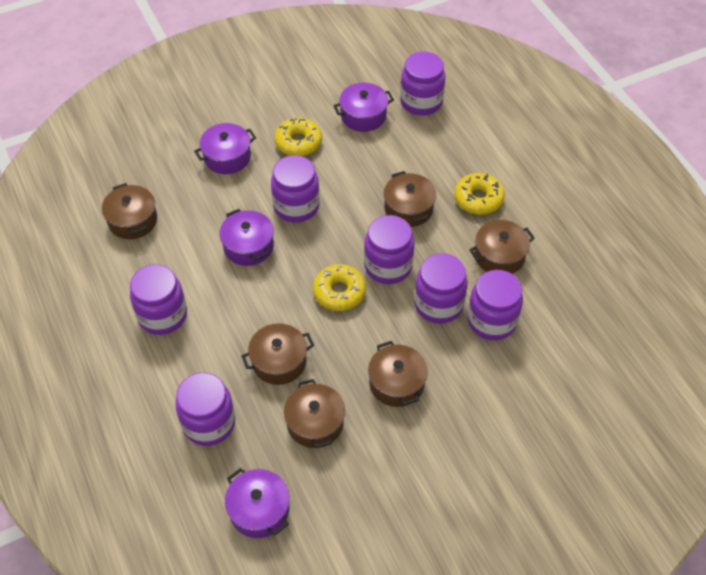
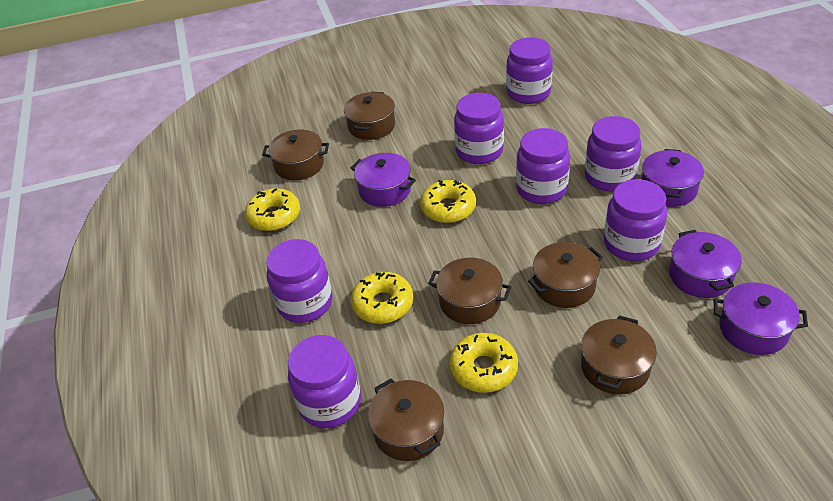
yellow donut: [274,118,322,156] [313,264,366,311] [454,173,505,215] = 3 -> [245,188,300,231] [351,272,413,324] [420,180,476,223] [449,333,518,393] = 4

